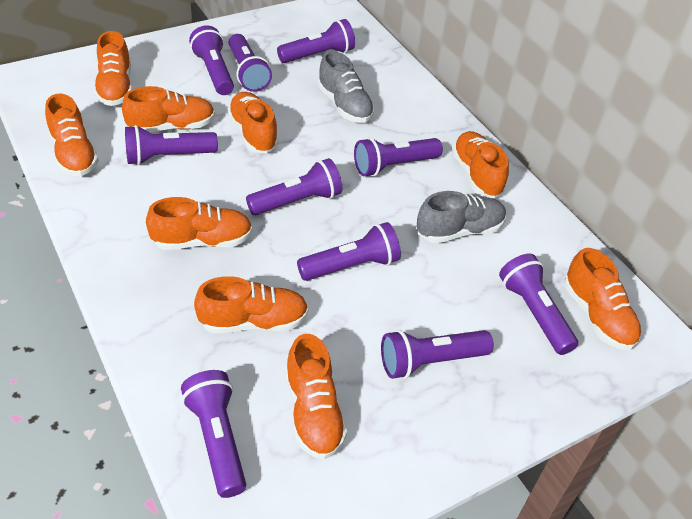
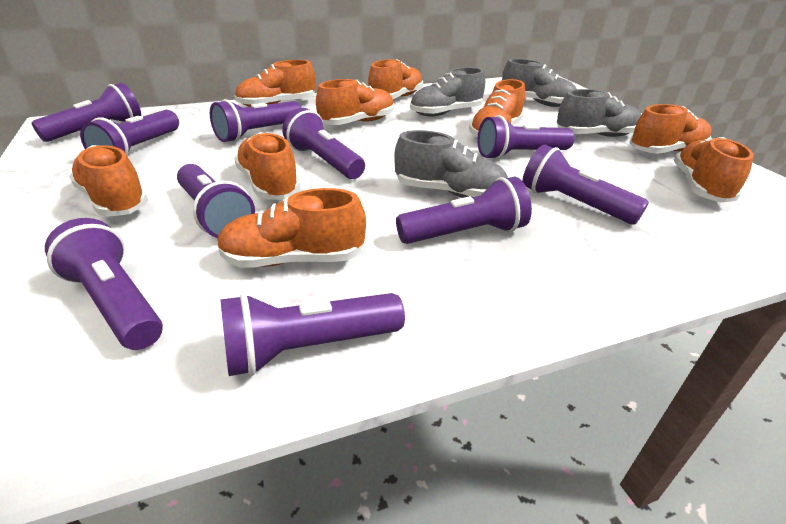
grey shoe: [318,51,375,123] [416,191,506,243] = 2 -> [394,130,508,198] [410,67,485,117] [502,59,577,107] [557,89,642,137] = 4

